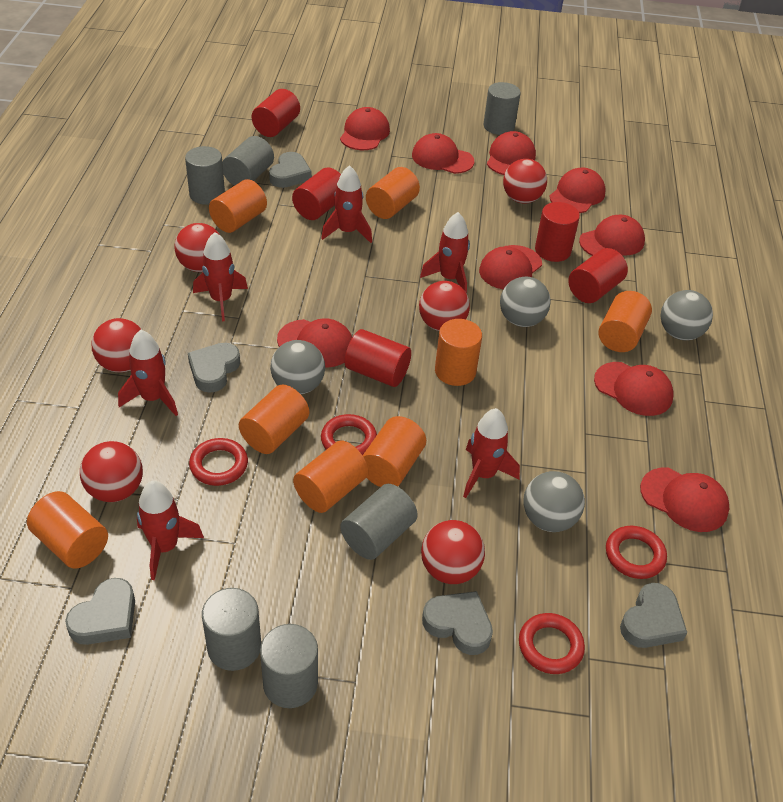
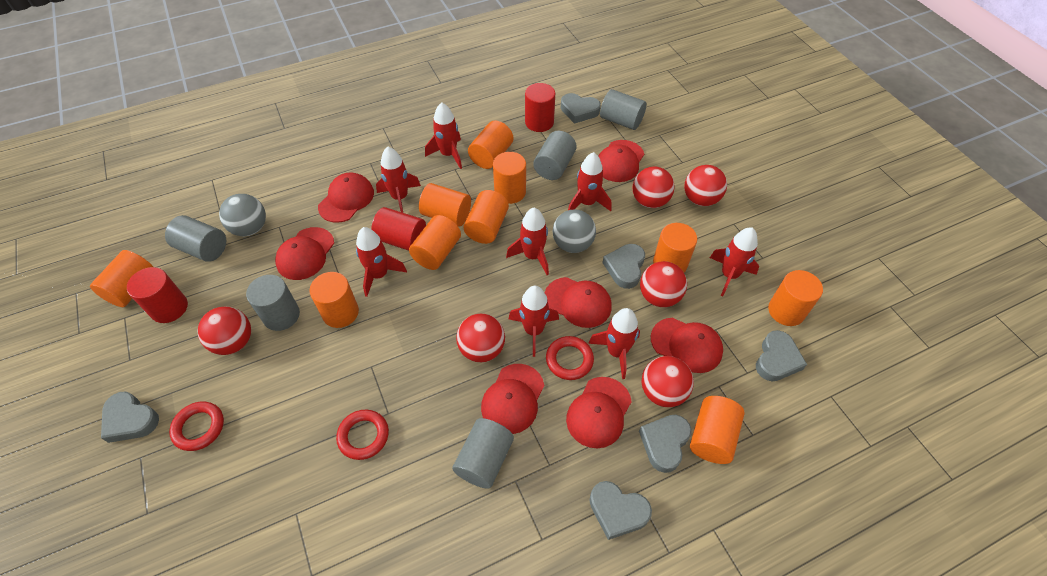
grey ball: [270,340,325,394] [500,277,551,327] [523,471,585,532] [660,290,713,340] = 4 -> [219,194,266,236] [553,209,596,253] = 2
grey cylinder: [185,146,225,205] [202,588,261,671] [222,136,274,186] [260,624,318,708] [340,484,418,560] [484,82,520,135] = 6 -> [165,215,226,262] [246,275,300,331] [452,418,514,489] [533,131,577,180] [600,89,646,130] = 5
grey heart: [65,578,135,645] [188,343,240,393] [269,152,312,188] [422,591,493,655] [620,583,687,648] = 5 -> [101,392,159,443] [561,93,601,124] [590,481,652,540] [603,244,645,289] [639,415,692,473] [756,330,807,381] = 6
orange cylinder: [27,491,108,569] [209,179,267,233] [239,384,309,454] [293,441,368,513] [362,416,426,487] [366,167,420,219] [435,319,482,386] [598,291,652,352] = 8 -> [90,250,153,307] [309,272,359,328] [409,215,461,270] [419,183,471,227] [463,190,509,244] [468,120,513,169] [493,152,526,204] [653,223,697,273] [690,396,745,464] [768,270,823,326] = 10
red cap: [277,318,352,368] [340,107,390,150] [412,133,474,174] [479,245,542,289] [487,131,536,175] [549,168,606,213] [579,215,645,256] [594,362,674,416] [640,468,729,532] = 9 -> [275,227,334,280] [318,172,374,223] [481,364,544,434] [545,277,612,328] [566,377,632,448] [598,140,644,182] [651,318,723,373] = 7
red cylinder: [252,89,300,137] [292,168,341,220] [345,329,411,387] [535,202,580,262] [568,248,628,303] = 5 -> [127,267,188,323] [371,207,426,251] [525,83,555,132] = 3
red ring: [189,438,248,486] [321,414,377,455] [519,613,585,674] [606,526,667,579] = 4 -> [169,401,224,451] [336,410,389,460] [546,336,594,380] = 3
red rocket: [118,330,178,416] [137,481,204,580] [193,232,248,321] [321,165,372,243] [420,212,470,293] [463,408,520,498] = 6 -> [356,227,407,297] [376,147,421,213] [425,102,462,169] [506,208,549,275] [509,286,559,357] [568,152,611,211] [588,308,640,379] [710,227,759,296] = 8

